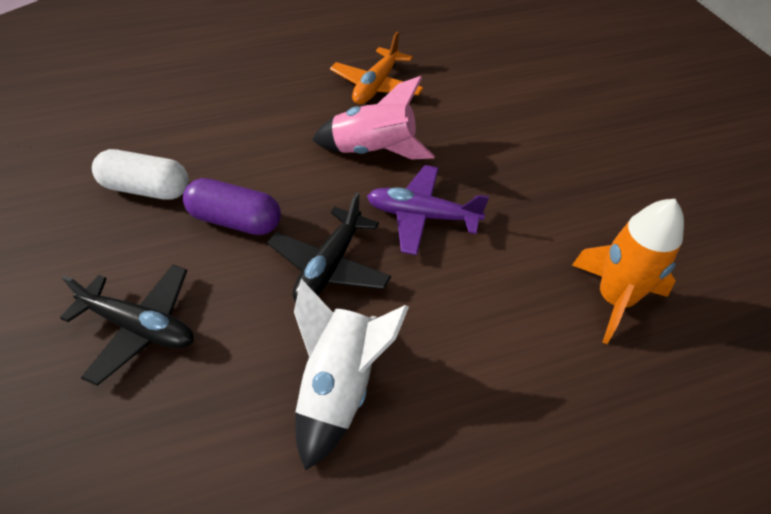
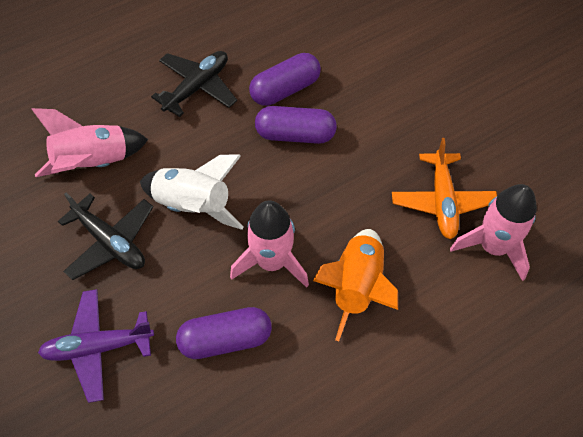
pink rocket: [312,76,435,160] = 1 -> [31,108,148,177] [230,201,309,288] [450,184,537,281] = 3
purple capsule: [183,178,281,235] = 1 -> [176,307,272,359] [249,53,321,106] [255,106,337,144] = 3
white capsule: [92,149,189,200] = 1 -> none = 0

